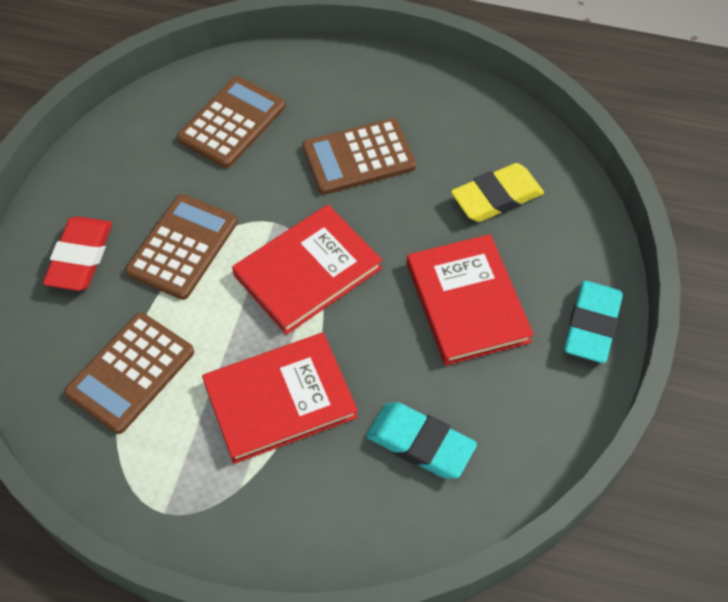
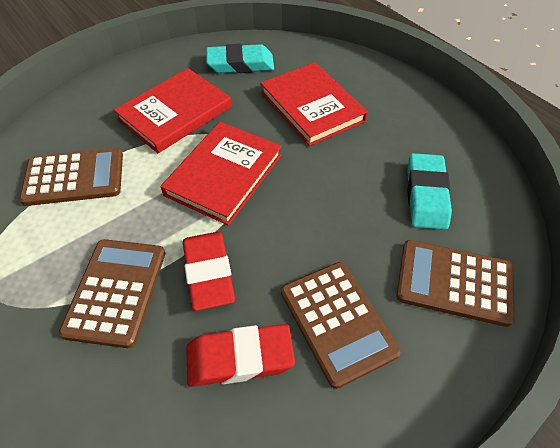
red eraser: [43,217,112,291] = 1 -> [183,232,235,311] [186,324,295,387] = 2
yellow eraser: [451,163,544,222] = 1 -> none = 0

